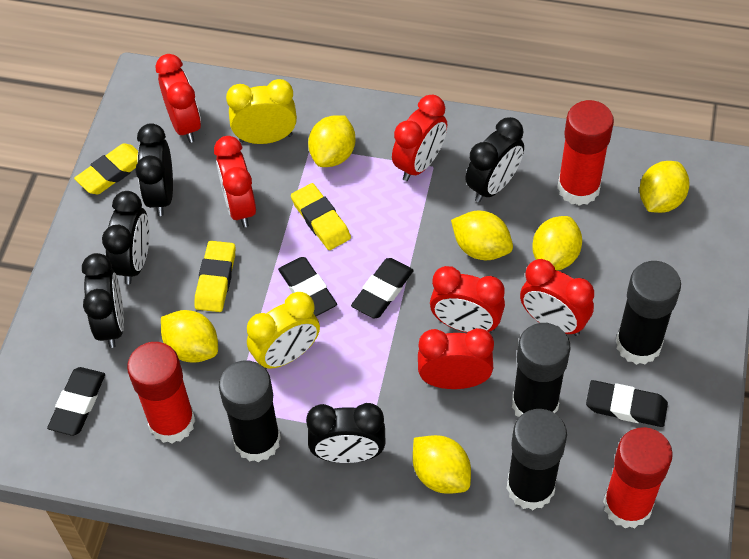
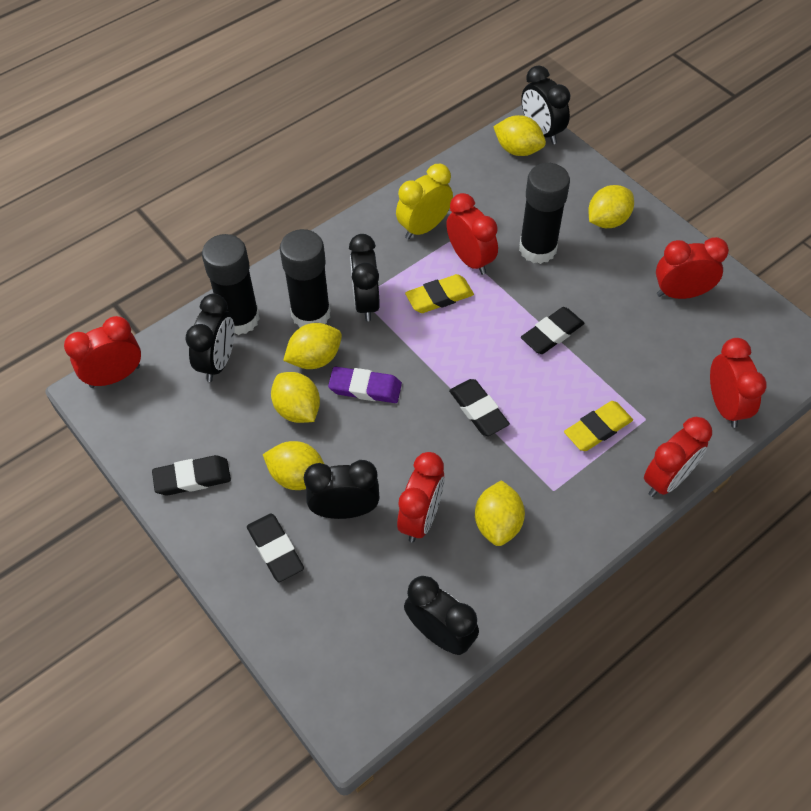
black glue stick: [219,360,281,462] [506,409,567,510] [512,323,570,417] [616,261,681,365] = 4 -> [202,234,260,335] [280,229,331,328] [519,163,570,264] = 3
purple eraser: none = 0 -> [328,367,402,403] = 1
red glue stick: [127,342,195,444] [557,100,614,206] [603,427,673,528] = 3 -> none = 0
yellow clock: [226,79,297,144] [247,292,320,369] = 2 -> [396,164,453,239] = 1
yellow eraser: [74,143,138,194] [194,241,235,312] [291,183,351,250] = 3 -> [405,274,474,313] [564,401,633,451] = 2

